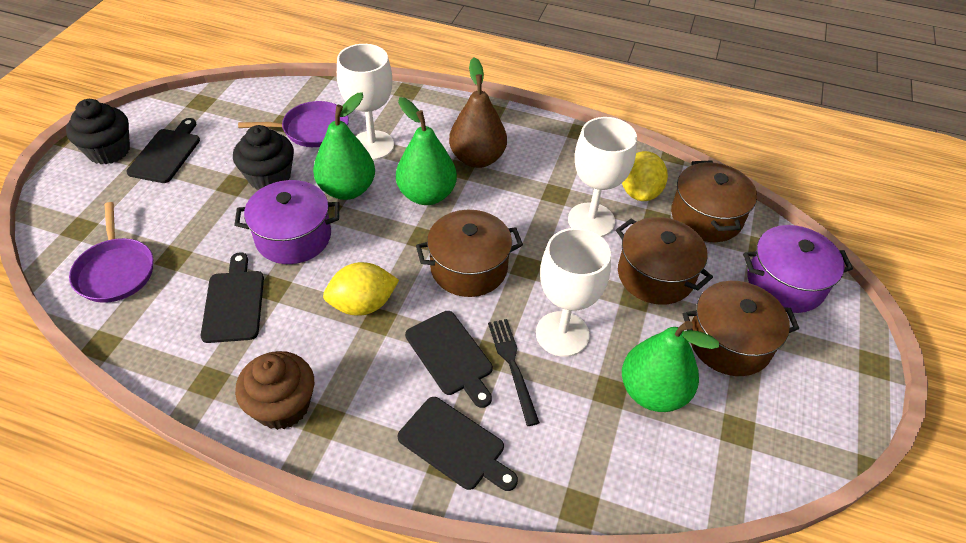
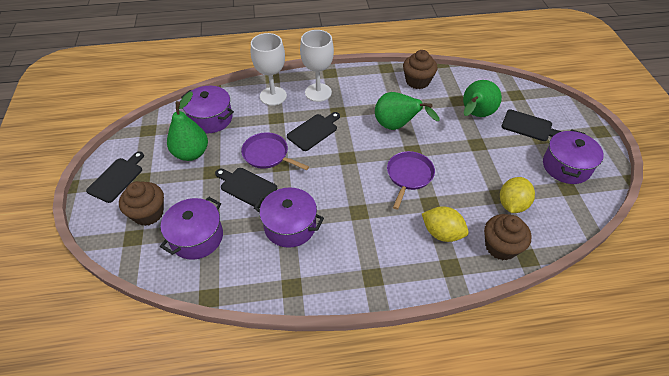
black cupcake: [66,99,130,164] [233,125,294,190] = 2 -> none = 0
black fork: [488,319,540,426] = 1 -> none = 0
brown cupcake: [235,351,314,430] = 1 -> [119,181,164,226] [403,50,437,89] [484,214,532,260] = 3
brown pear: [449,57,507,168] = 1 -> none = 0
brown pot: [416,210,523,297] [616,217,713,305] [671,160,757,242] [682,281,799,376] = 4 -> none = 0
purple pot: [234,180,340,264] [743,225,853,313] = 2 -> [160,197,223,260] [181,86,234,134] [254,187,324,248] [543,129,604,184] = 4
white goblet: [337,44,394,160] [536,228,611,357] [568,117,637,237] = 3 -> [251,33,287,106] [300,30,334,102] = 2

